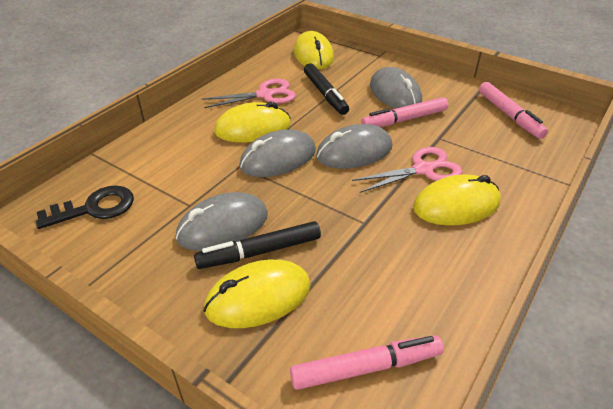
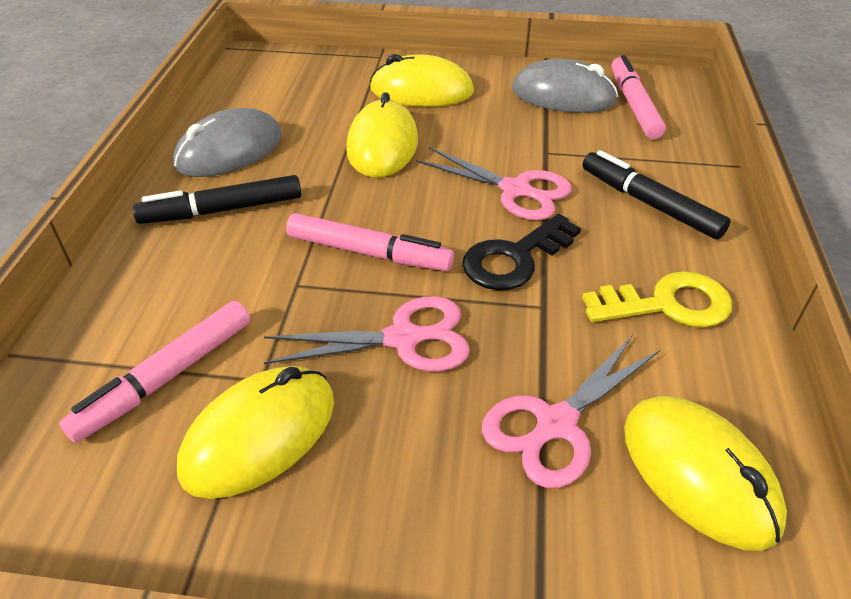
grey mouse: [175,192,268,251] [239,129,316,177] [316,124,392,169] [370,67,422,109] = 4 -> [173,108,282,177] [512,59,618,113] = 2
pink scissors: [202,79,296,108] [352,147,462,193] = 2 -> [264,296,470,372] [416,147,572,221] [482,335,660,488] = 3
yellow key: none = 0 -> [582,271,732,328] = 1

